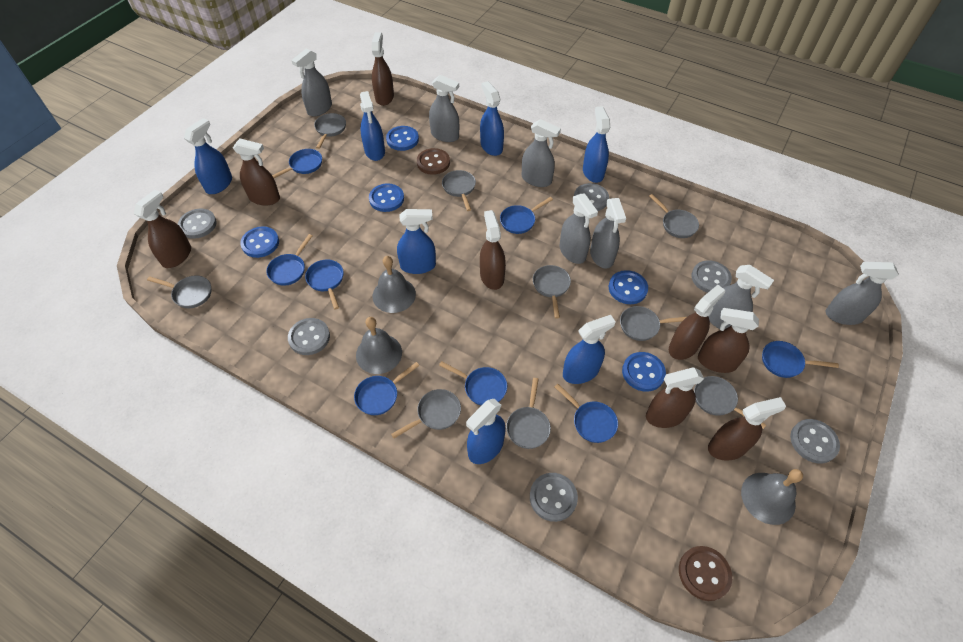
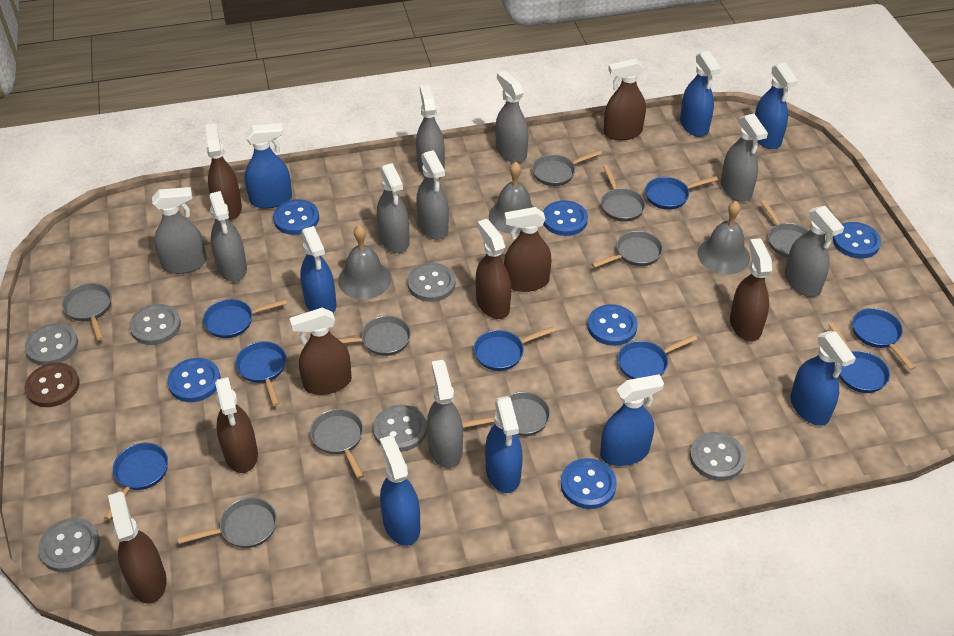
blue button: [240,227,279,258] [369,183,404,212] [386,126,419,151] [609,270,648,304] [622,352,666,392] = 5 -> [167,358,221,402] [273,199,319,235] [543,200,588,236] [561,458,617,509] [587,304,637,346] [833,222,881,259] = 6
blue spray bottle: [184,118,232,194] [360,91,385,161] [397,209,436,274] [466,399,506,464] [480,81,504,156] [563,315,616,384] [583,106,610,183] = 7 -> [245,123,292,208] [300,226,337,313] [380,435,420,546] [485,396,523,493] [600,374,664,466] [680,51,721,137] [755,63,798,149] [790,331,856,426] = 8
brown button: [417,148,450,175] [679,546,732,601] = 2 -> [24,363,80,407] = 1
grey spray bottle: [291,49,332,117] [429,75,459,142] [522,119,561,187] [560,193,598,264] [590,198,626,268] [708,265,774,329] [826,262,899,325] = 7 -> [152,187,207,274] [209,191,247,282] [377,163,410,253] [416,84,445,177] [416,150,449,240] [427,360,463,468] [496,71,528,163] [721,113,768,202] [785,206,844,297] = 9

